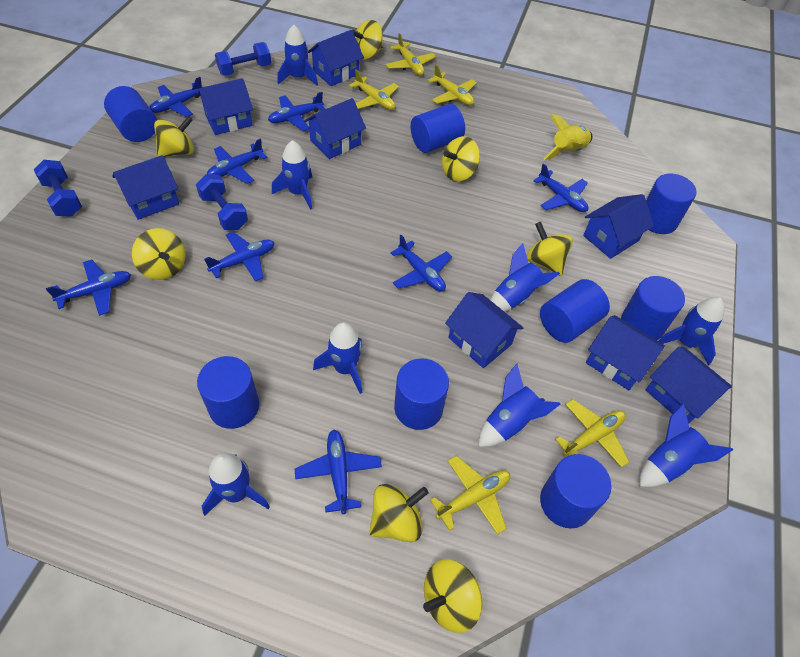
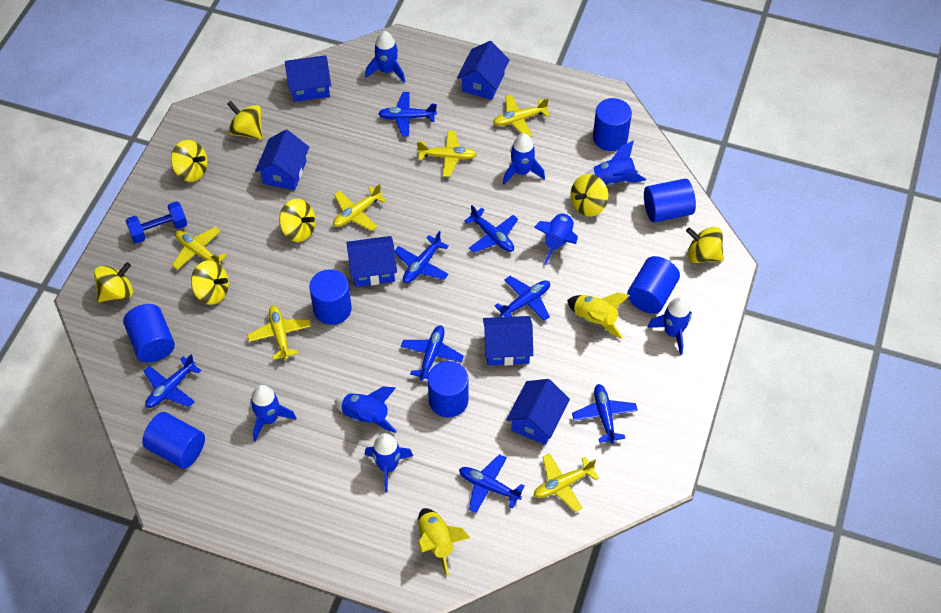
blue cylinder: [104,86,157,142] [197,356,259,429] [394,358,449,430] [410,104,465,153] [540,279,610,343] [540,454,612,528] [621,276,685,340] [646,174,697,234] = 8 -> [123,304,175,362] [142,412,205,469] [309,269,352,325] [428,361,469,418] [593,98,632,151] [627,256,680,314] [644,179,696,222] = 7
blue dumbbell: [34,160,82,217] [196,174,248,230] [215,42,271,76] = 3 -> [126,201,187,244] = 1
blue house: [112,155,179,220] [197,78,253,135] [304,98,366,159] [308,30,364,86] [445,292,523,368] [583,194,654,259] [586,315,665,390] [646,347,732,424] = 8 -> [255,130,309,190] [285,55,331,102] [346,236,397,287] [457,41,510,100] [483,316,533,366] [506,379,570,445] = 6
yellow plane: [349,69,399,110] [386,33,436,76] [428,65,477,105] [430,456,510,535] [555,399,629,468] = 5 -> [172,227,227,270] [247,305,311,360] [333,184,387,231] [417,130,477,177] [493,94,550,137] [534,453,599,512] = 6
yellow rocket: [543,114,592,160] = 1 -> [418,508,470,576] [567,292,630,339] = 2

